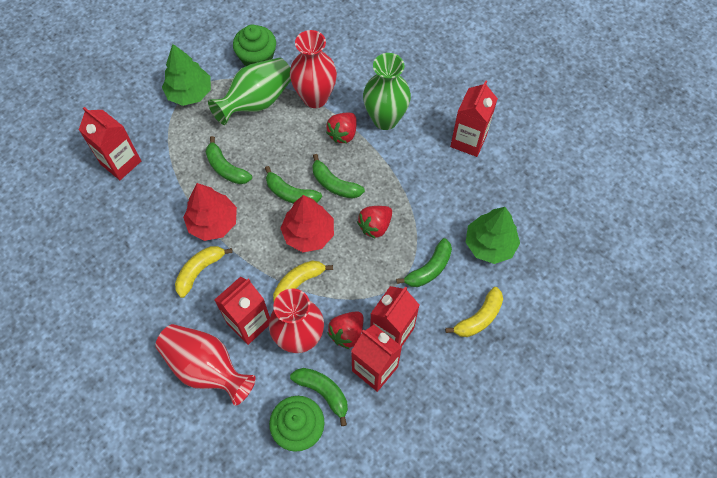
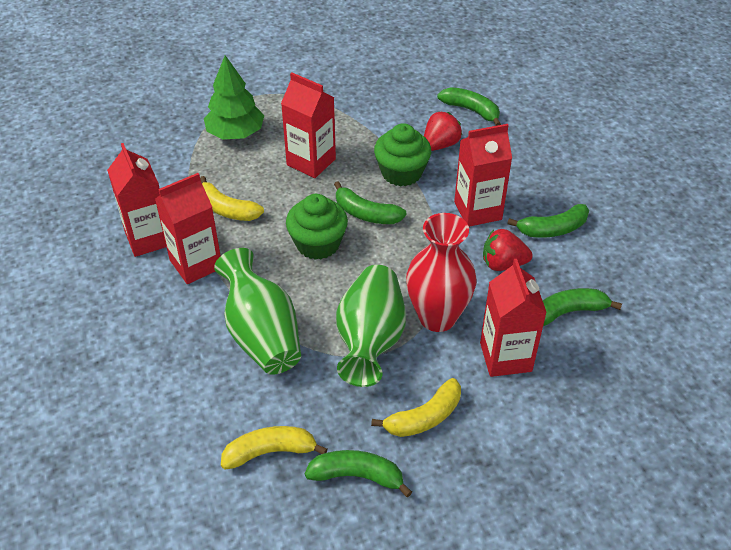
green tree: [162,44,211,106] [466,207,520,264] = 2 -> [204,55,264,139] = 1
red strawberry: [326,113,356,143] [327,311,364,349] [357,206,392,239] = 3 -> [424,111,462,151] [483,229,533,271] = 2
red tree: [183,183,237,241] [280,195,334,252] = 2 -> none = 0
red vase: [155,324,256,406] [269,288,324,353] [290,30,337,108] = 3 -> [406,213,476,332] = 1

